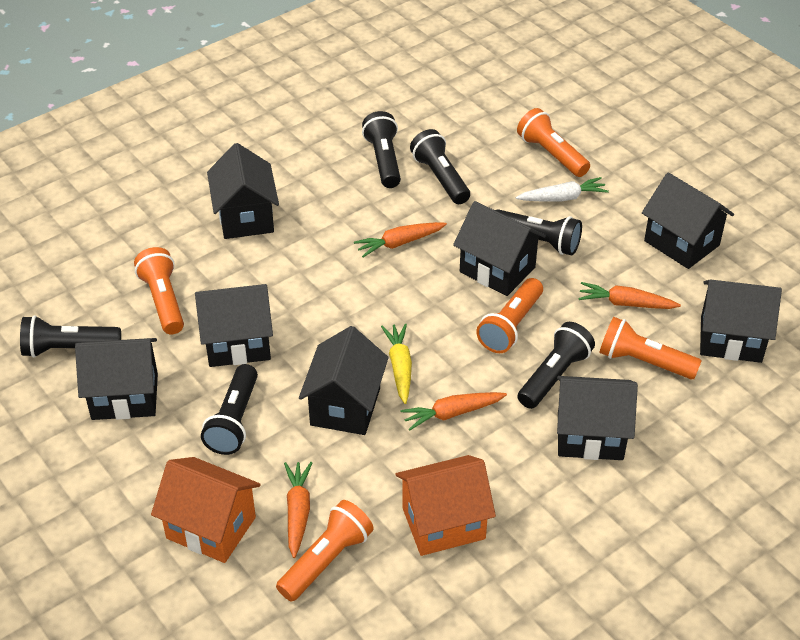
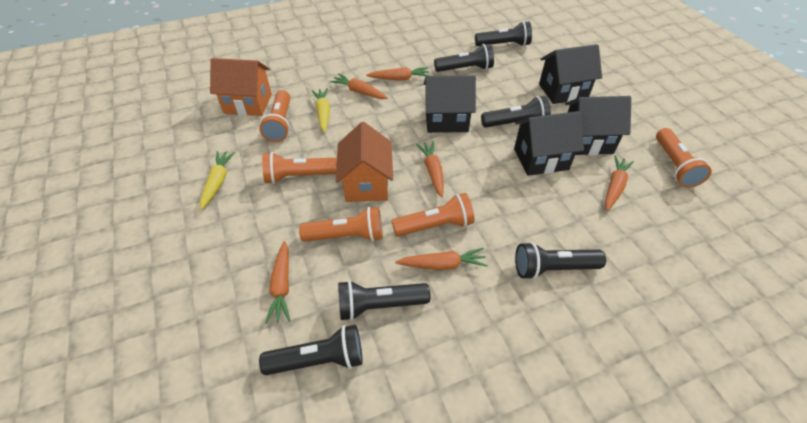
black house: [75,338,158,420] [195,284,273,367] [207,143,279,239] [299,326,389,435] [453,201,546,296] [557,376,638,460] [642,173,734,269] [700,279,782,363] = 8 -> [424,75,476,133] [514,111,584,176] [539,44,602,104] [565,96,631,155] = 4
orange carrot: [284,462,312,558] [354,222,447,258] [400,392,507,431] [579,282,681,309] = 4 -> [265,241,291,324] [330,74,388,99] [366,67,430,80] [395,248,488,270] [416,141,444,197] [605,155,634,211] = 6
white carrot: [516,177,609,202] = 1 -> none = 0
yellow carrot: [381,323,412,404] = 1 -> [200,151,235,210] [312,88,330,133] = 2

